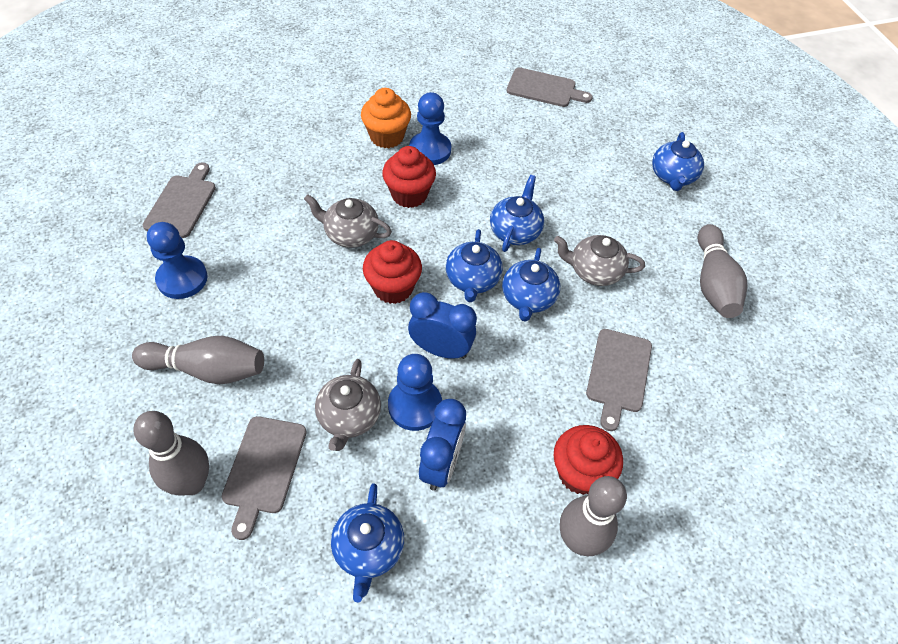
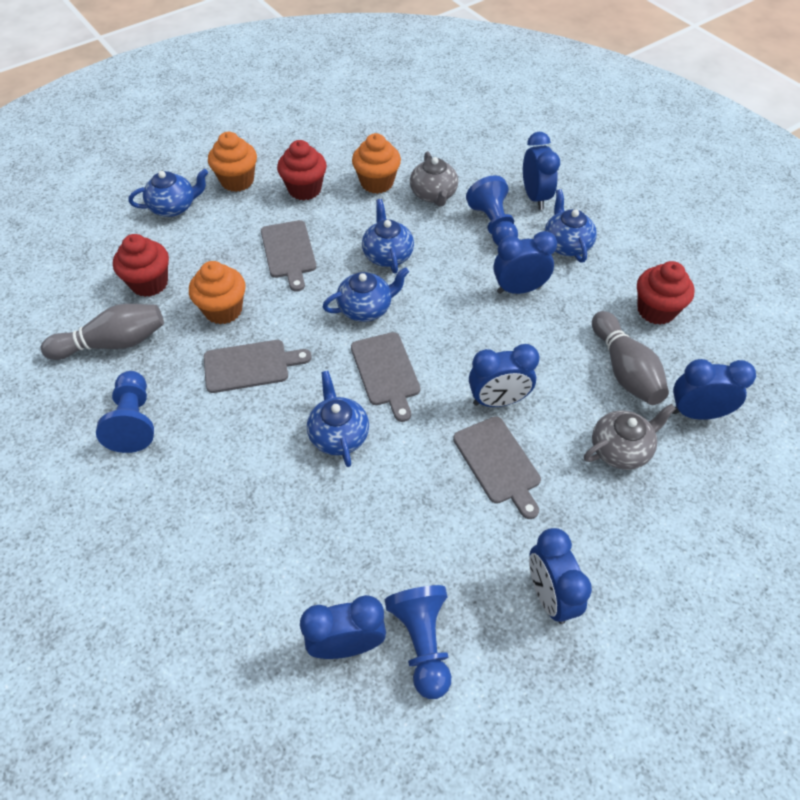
blue clock: [408,292,477,359] [419,399,466,491] = 2 -> [300,595,386,659] [469,344,540,407] [493,231,557,294] [523,132,560,210] [529,528,592,624] [672,359,756,420] = 6
grey bowling pin: [132,336,264,384] [134,411,209,496] [560,476,627,556] [698,224,748,318] = 4 -> [41,304,164,360] [592,311,669,405] = 2
grey teapot: [304,194,392,248] [315,359,381,451] [554,235,645,286] = 3 -> [410,151,458,207] [584,404,676,470] = 2
orange cupcake: [361,88,411,148] = 1 -> [189,261,245,324] [208,132,257,192] [352,133,401,194] = 3

